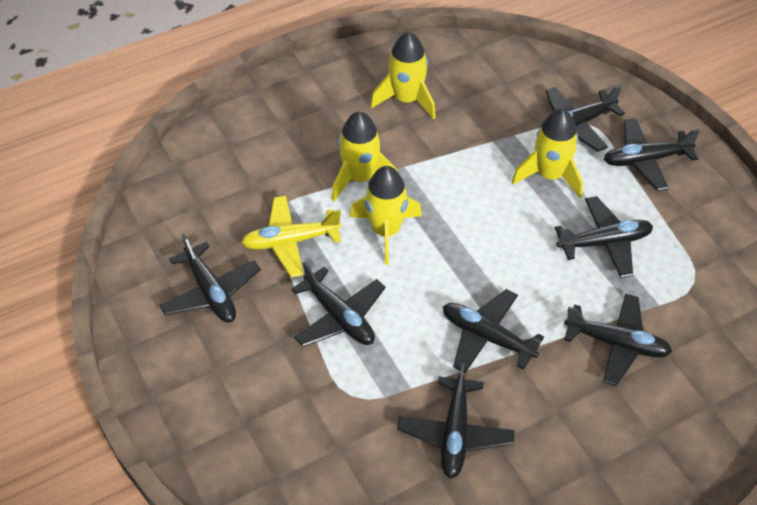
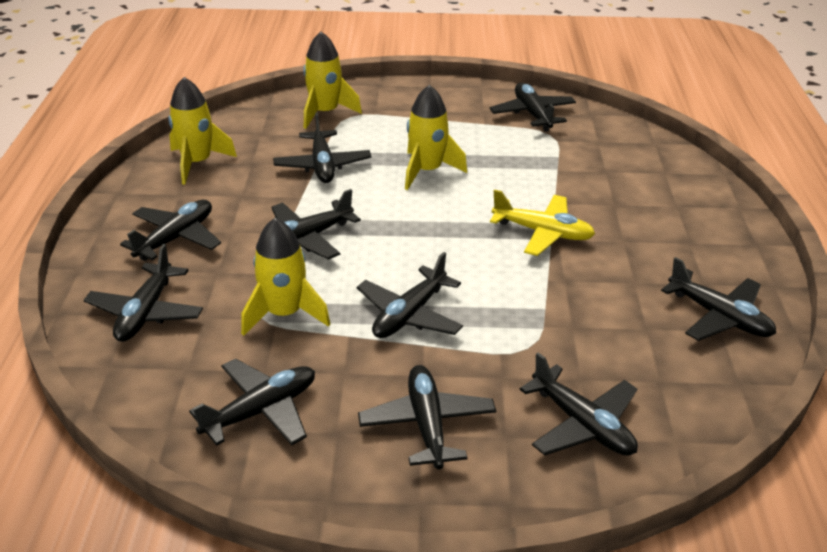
black plane: [159,234,261,323] [291,262,386,347] [397,363,514,479] [443,289,544,373] [540,85,625,152] [555,196,653,278] [564,293,672,386] [604,118,700,191] = 8 -> [84,244,203,342] [120,200,221,261] [189,359,315,446] [271,189,361,260] [273,112,371,183] [357,252,463,338] [358,365,496,469] [490,83,576,131] [519,352,638,456] [661,257,776,341] = 10

